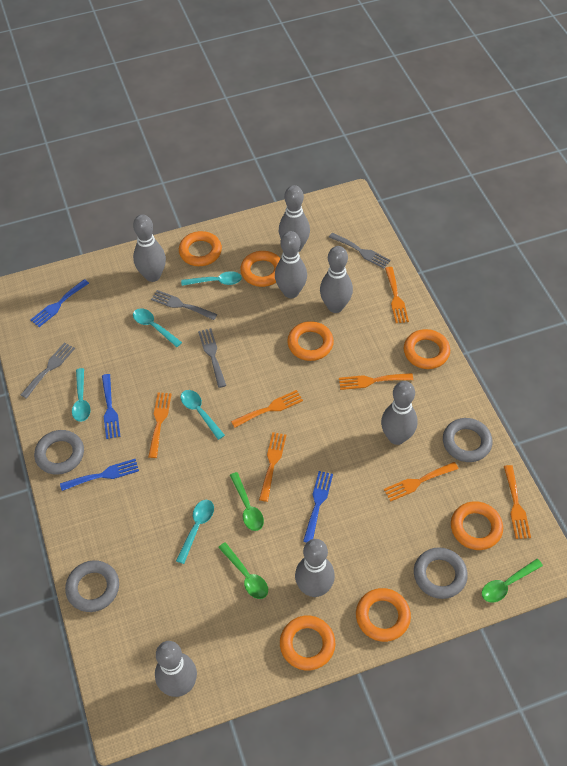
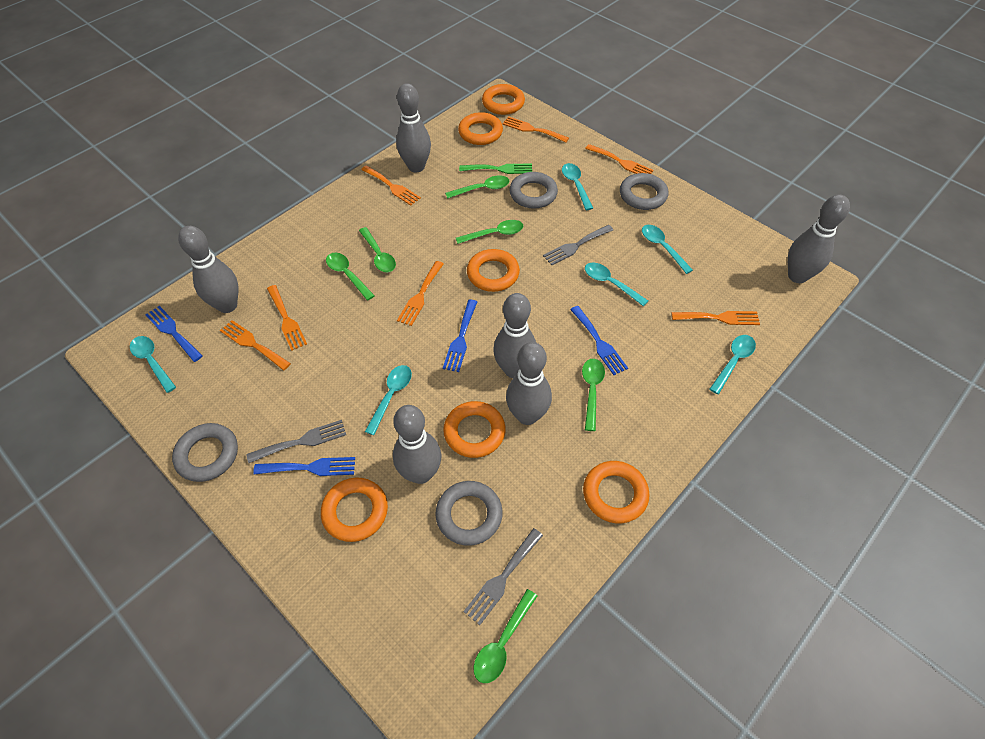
green fork: none = 0 -> [459,164,532,174] = 1
green spoon: [218,542,268,599] [230,472,264,531] [482,559,543,603] = 3 -> [326,253,375,301] [359,227,396,272] [445,176,509,199] [456,220,523,244] [474,589,537,683] [582,359,605,431] = 6
grey bowling pin: [133,214,166,282] [155,641,197,697] [275,231,307,298] [279,185,310,252] [295,539,335,597] [320,246,353,313] [381,381,418,445] = 7 -> [178,226,239,313] [393,405,441,484] [396,83,431,173] [493,293,536,378] [506,342,552,425] [788,195,850,283] = 6
grey fork: [21,342,75,399] [151,290,217,320] [198,328,227,388] [329,233,391,269] = 4 -> [246,420,346,463] [463,528,543,625] [543,225,613,265] = 3
orange ring: [179,231,222,266] [240,251,281,287] [280,615,335,671] [287,321,334,361] [356,588,411,642] [404,329,450,369] [451,501,503,550] = 7 -> [321,478,388,542] [443,401,506,458] [458,112,503,145] [467,249,520,292] [482,84,525,115] [583,461,649,523] = 6
turquoise spoon: [72,368,91,422] [133,308,182,347] [176,500,214,564] [181,271,242,286] [181,390,225,440] = 5 -> [130,336,176,393] [365,365,412,435] [562,163,593,210] [585,262,648,306] [642,225,693,274] [710,335,756,394] = 6

